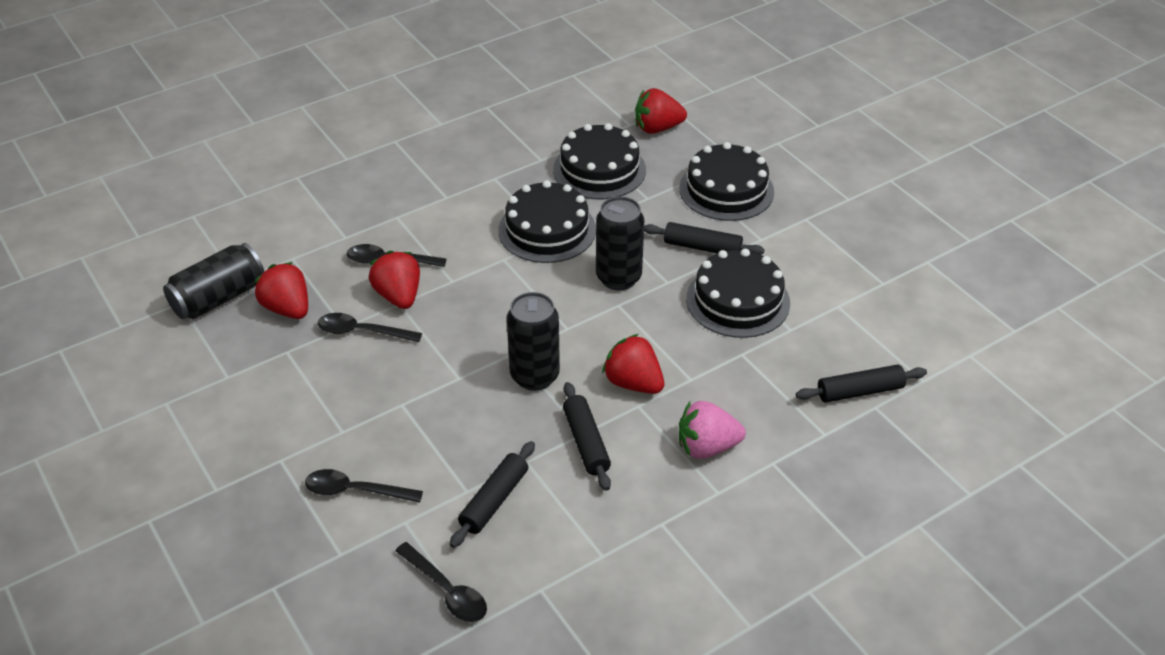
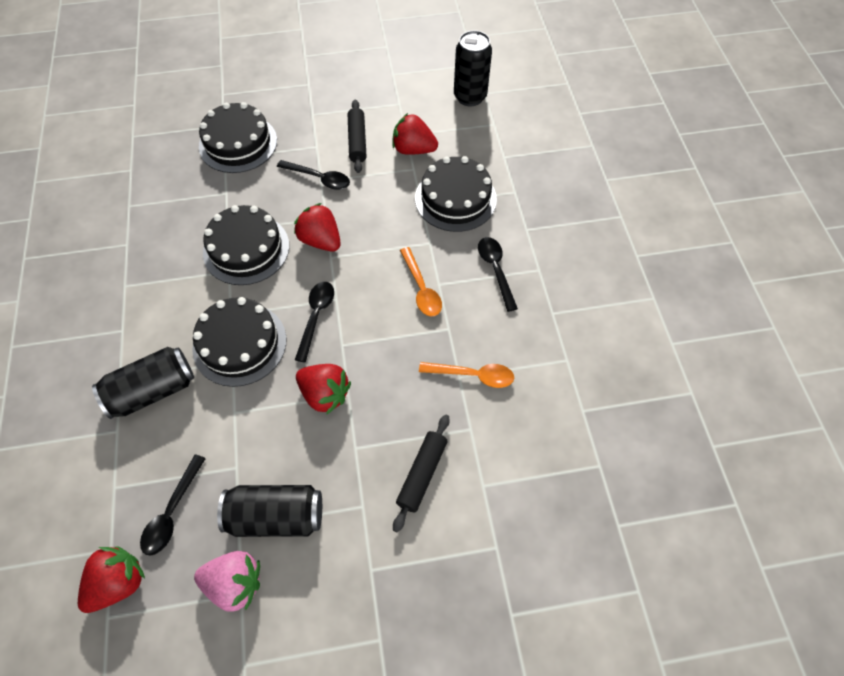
black rolling pin: [450,441,535,548] [563,382,611,491] [644,222,765,255] [796,364,927,403] = 4 -> [348,100,366,173] [393,415,450,532] = 2
orange spoon: none = 0 -> [400,247,442,317] [419,362,514,388] = 2

